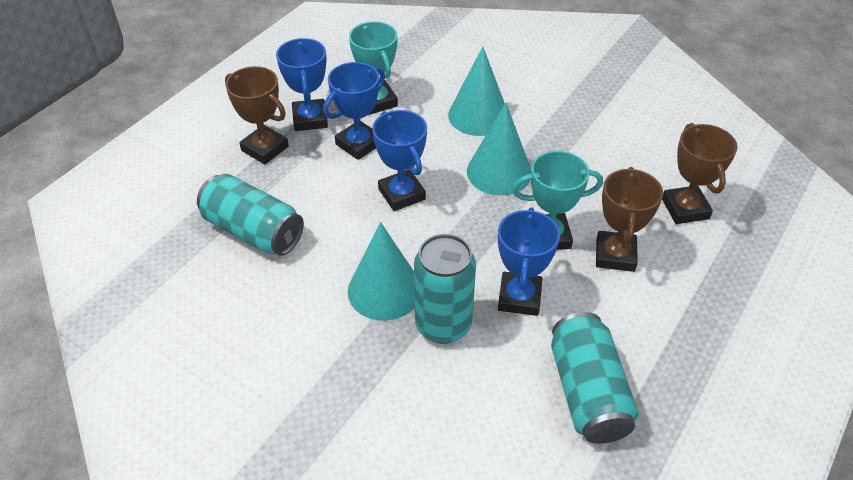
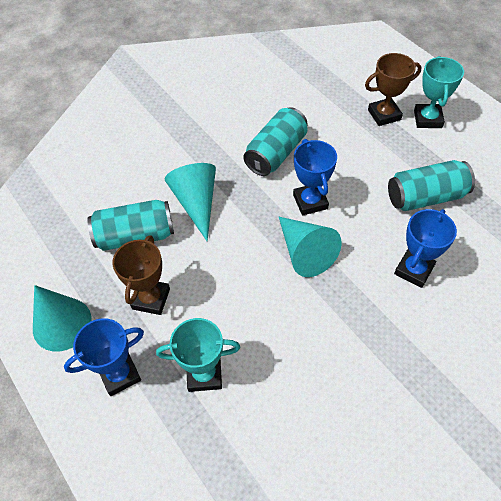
blue trophy: [276,38,328,131] [323,62,385,160] [372,110,427,211] [498,207,560,316] = 4 -> [64,318,144,396] [293,139,337,216] [394,209,457,288] = 3
brown trophy: [225,66,289,164] [596,167,663,272] [662,123,738,224] = 3 -> [112,235,170,315] [365,53,422,126] = 2

